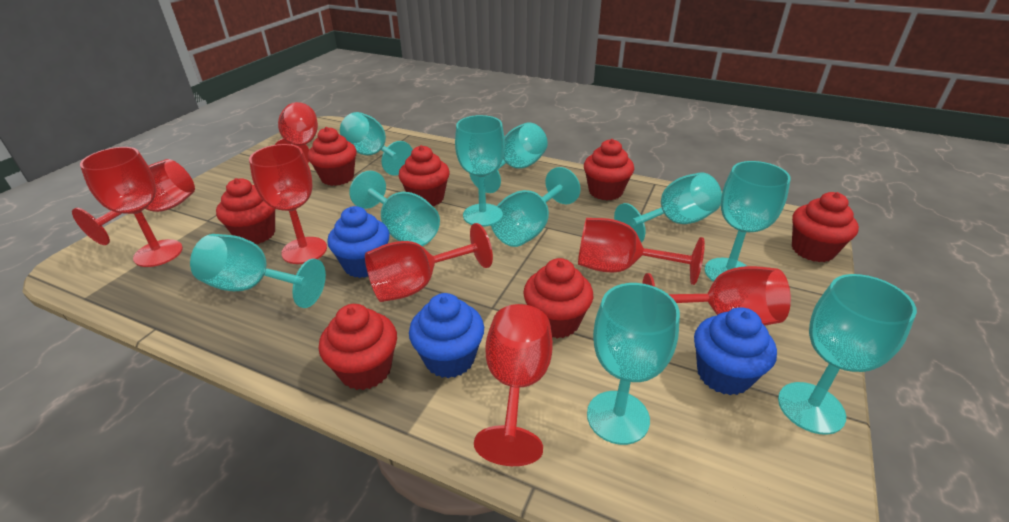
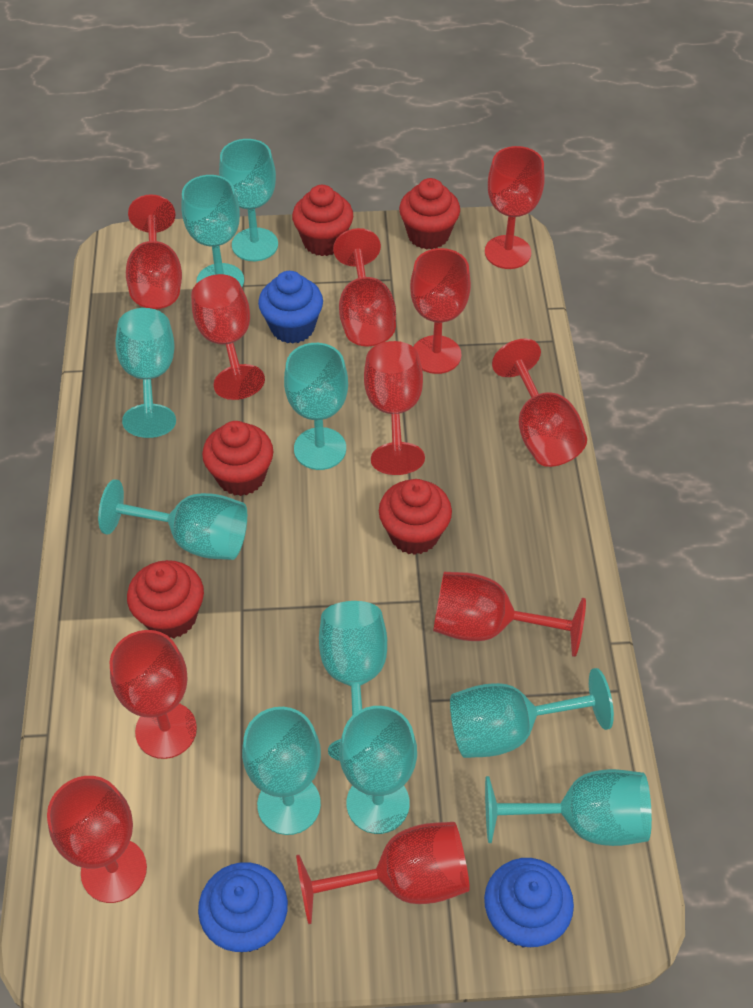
red cupcake: [216,178,275,244] [308,127,357,186] [319,304,397,390] [399,145,450,206] [523,258,593,338] [584,139,634,200] [792,192,859,262] = 7 -> [127,560,204,638] [202,421,273,496] [292,185,353,256] [379,479,452,555] [399,178,460,250] = 5
red goblet: [72,159,195,245] [80,147,183,267] [249,144,327,264] [275,102,318,163] [365,223,493,302] [474,304,553,466] [578,218,705,285] [642,266,791,326] = 8 -> [47,776,147,903] [110,630,197,759] [126,194,182,309] [191,274,265,400] [296,822,470,924] [333,228,396,346] [364,341,425,475] [410,248,471,374] [433,572,586,657] [485,146,544,269] [492,339,587,467] = 11

